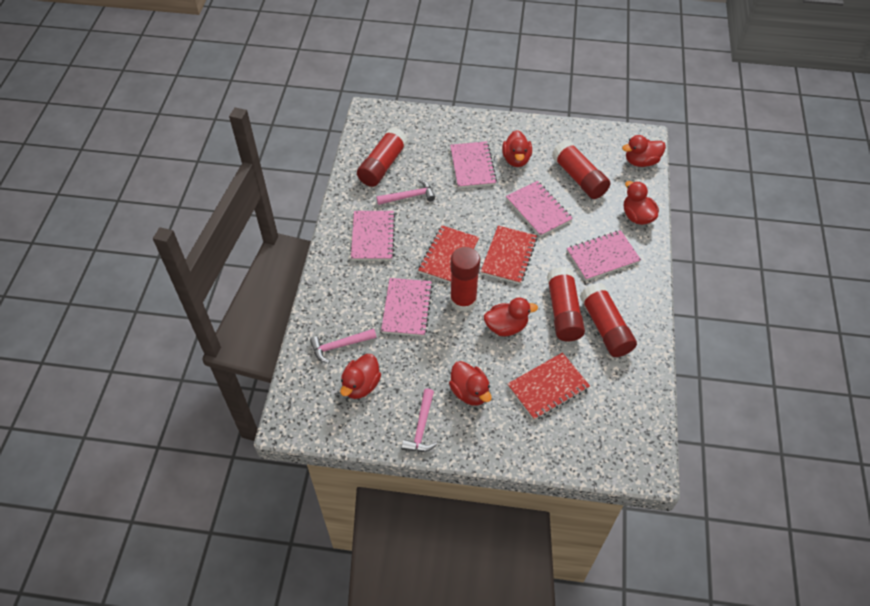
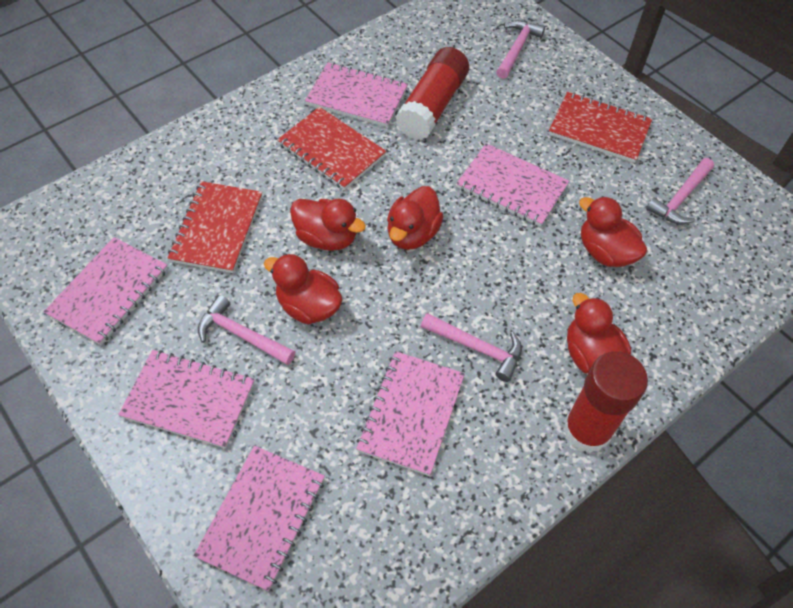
pink hammer: [310,329,376,363] [377,179,435,205] [401,388,437,452] = 3 -> [198,295,295,365] [421,313,522,382] [496,20,545,79] [646,158,714,224] = 4
pink notebook: [351,211,395,260] [381,278,433,337] [450,141,497,188] [506,181,573,237] [567,230,641,281] = 5 -> [44,237,168,345] [118,350,255,448] [194,446,325,591] [305,63,408,127] [356,351,465,476] [456,143,569,227] = 6
red duck: [340,354,381,399] [449,361,491,406] [484,297,538,336] [502,130,532,167] [622,135,666,167] [624,181,659,225] = 6 -> [264,254,343,324] [290,199,366,251] [387,186,443,250] [567,293,631,373] [579,196,647,267] = 5
red glue stick: [357,127,408,187] [450,247,480,312] [547,267,585,342] [552,140,610,199] [580,283,637,357] = 5 -> [395,47,469,140] [563,351,648,453] = 2

